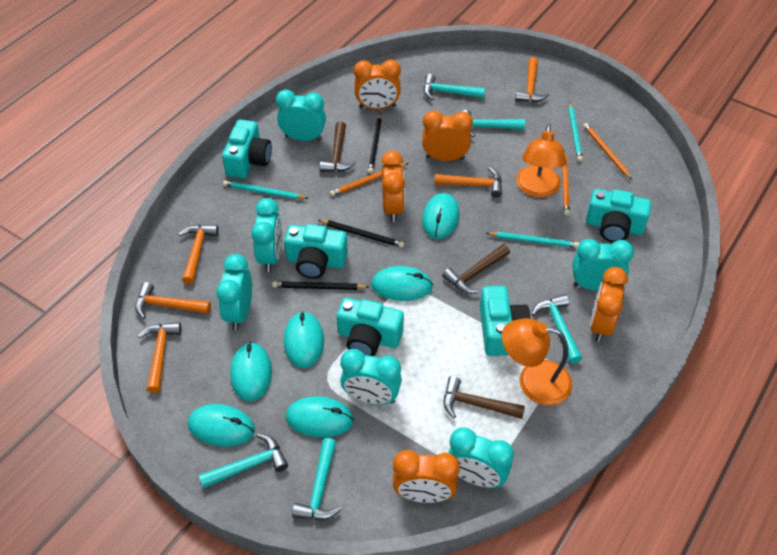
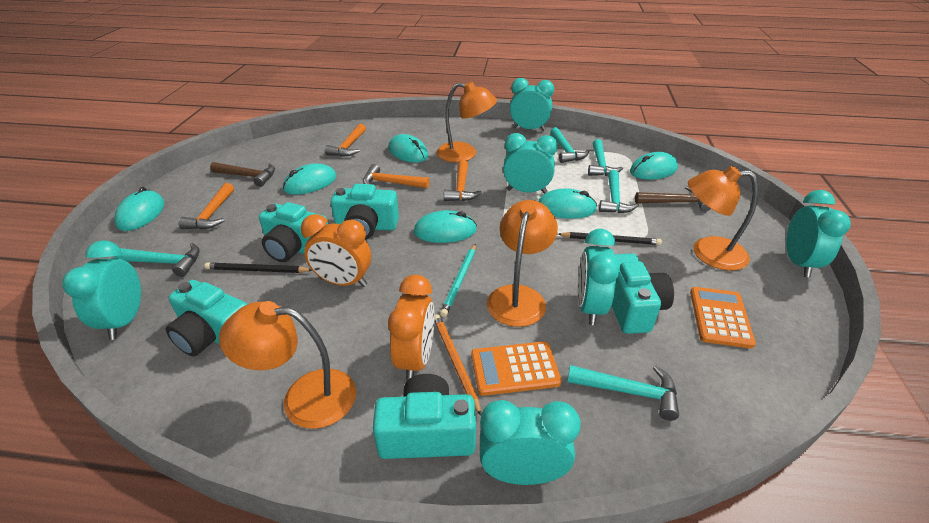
black pencil: [272,281,369,290] [318,220,404,248] [368,114,382,174] = 3 -> [204,262,312,273] [558,232,662,245] = 2
brown hammer: [319,121,356,172] [442,244,510,294] [444,376,525,419] = 3 -> [210,162,275,187] [635,186,711,212] = 2
orange calculator: none = 0 -> [471,341,562,396] [690,287,756,349] = 2
orange clock: [354,59,401,109] [381,151,405,222] [393,450,460,503] [422,110,473,161] [590,267,628,342] = 5 -> [301,214,371,287] [388,275,434,381] = 2
orange hammer: [135,282,211,319] [138,322,181,393] [179,225,219,284] [435,167,502,198] [515,57,549,102] = 5 -> [178,183,234,230] [325,124,366,157] [363,164,430,188] [444,160,482,201] = 4
orange lamp: [502,318,573,405] [516,124,566,197] = 2 -> [219,301,356,429] [436,81,497,162] [487,200,558,327] [688,166,758,270] = 4
orange pencil: [330,163,408,196] [562,150,570,216] [583,123,632,180] = 3 -> [434,314,481,416] = 1
turquoise pencil: [223,181,309,199] [486,232,579,248] [568,102,583,162] = 3 -> [440,244,476,317] = 1

